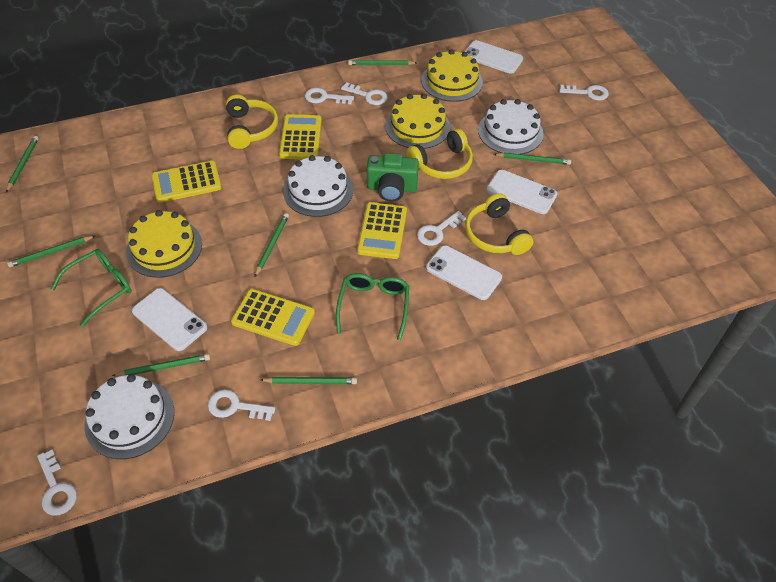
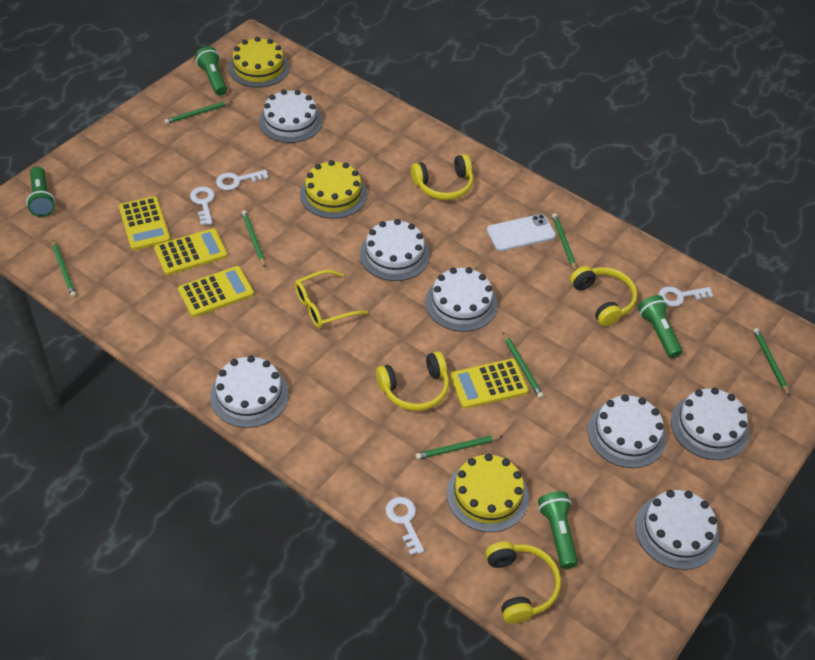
green camera: [367,153,419,202] = 1 -> none = 0
green flashlight: none = 0 -> [26,166,55,217] [195,46,227,96] [538,491,578,569] [638,295,683,358] = 4
green glasses: [51,249,131,327] [336,273,409,340] = 2 -> none = 0
white cake: [84,374,174,459] [283,155,353,217] [478,99,543,154] = 3 -> [210,356,289,428] [259,89,322,143] [360,219,430,281] [425,267,498,332] [588,394,667,468] [635,490,719,570] [671,388,749,460] = 7
white key: [37,449,77,516] [208,390,275,421] [305,88,354,104] [341,82,388,105] [417,211,466,246] [559,85,609,101] = 6 -> [190,186,215,225] [216,170,268,190] [386,497,424,555] [658,286,713,307] = 4
white phone: [132,288,207,351] [426,245,502,300] [464,40,523,74] [487,170,557,214] = 4 -> [487,214,556,251] = 1
yellow glasses: none = 0 -> [295,270,368,328] = 1
yellow headphones: [226,95,278,149] [407,129,473,179] [465,193,533,255] = 3 -> [376,351,449,411] [411,154,473,200] [485,541,561,624] [570,266,637,326] = 4

